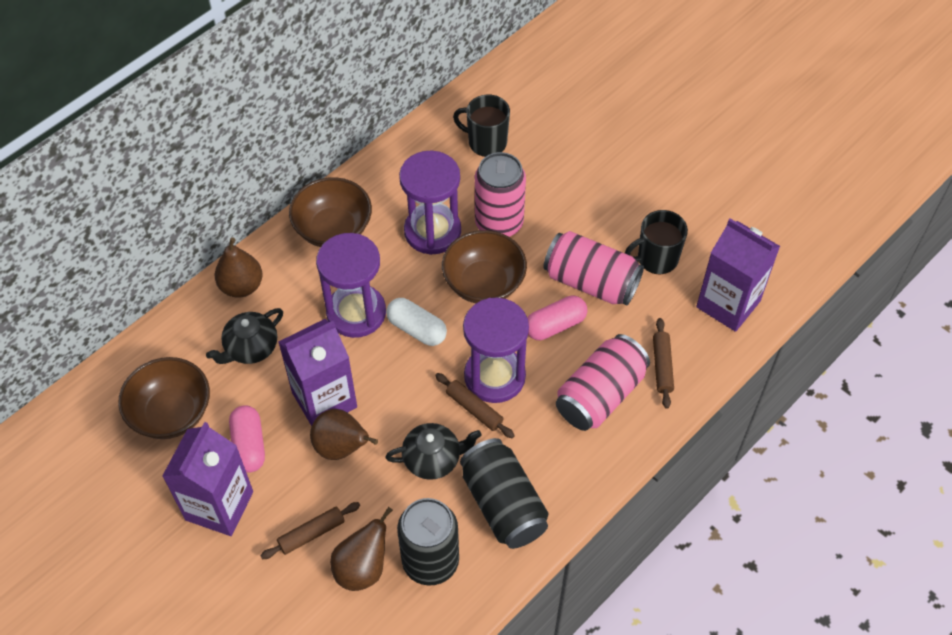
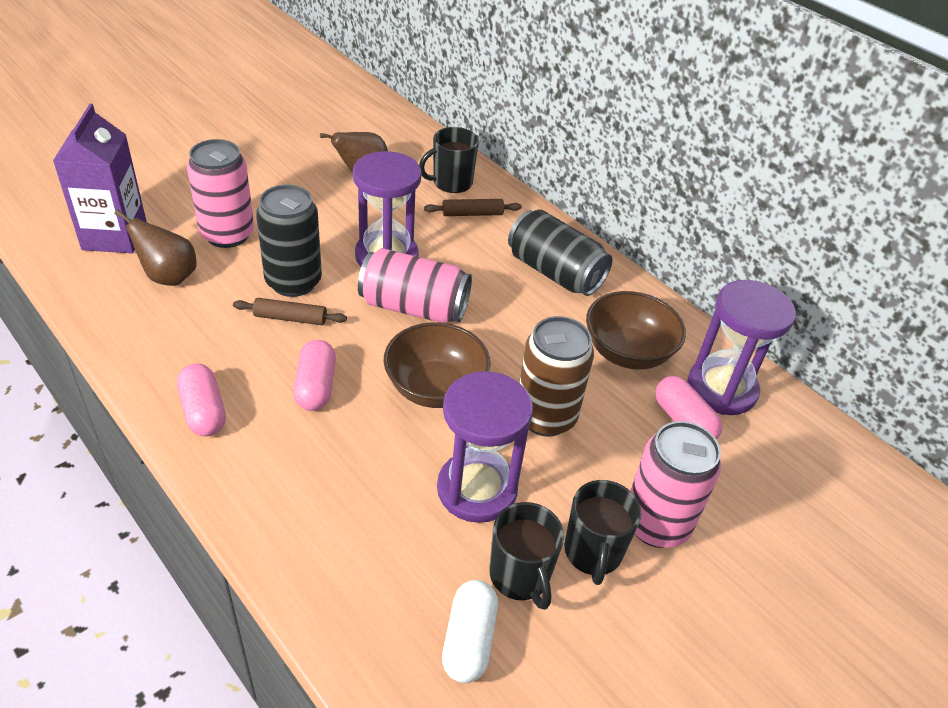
black mug: [453,95,510,157] [625,210,688,274] = 2 -> [419,127,479,193] [489,502,564,610] [564,480,641,585] = 3
black teapot: [206,308,283,364] [385,423,482,480] = 2 -> none = 0
brown bowl: [118,357,210,439] [289,177,372,247] [442,230,527,303] = 3 -> [384,322,491,408] [586,291,686,370] = 2
brown can: none = 0 -> [519,316,594,437] = 1
brown pear: [215,238,263,298] [310,409,378,460] [330,507,393,591] = 3 -> [115,209,197,286] [320,132,388,173] = 2
brown rolling pin: [260,502,360,559] [435,373,515,438] [653,318,674,409] = 3 -> [233,298,347,325] [424,199,522,216] = 2
pink capsule: [229,405,265,472] [527,295,587,340] = 2 -> [177,364,226,436] [293,340,336,411] [655,376,722,440] = 3
purple carton: [162,422,253,536] [278,319,357,426] [696,218,780,332] = 3 -> [53,104,147,253] = 1

